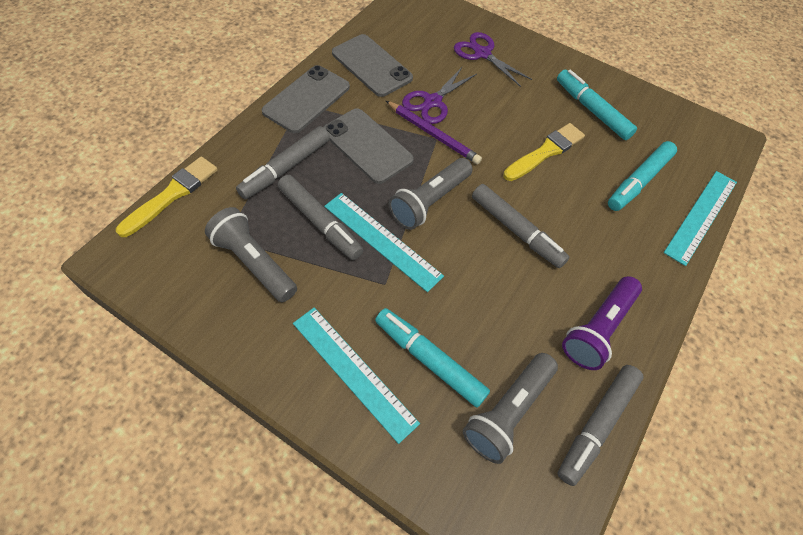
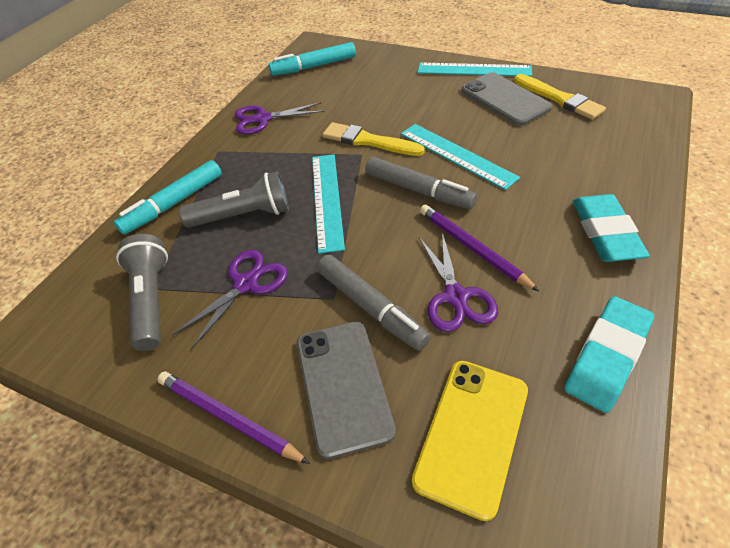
grey flashlight: [205,207,297,302] [389,158,473,230] [463,353,558,464] = 3 -> [116,234,168,351] [179,171,289,228] = 2
grey marker: [236,126,330,199] [278,175,363,260] [472,184,569,268] [557,365,644,486] = 4 -> [317,255,431,351] [365,157,477,209] = 2
grey phone: [262,65,350,133] [323,108,414,184] [332,34,413,97] = 3 -> [297,322,396,459] [462,72,552,126] = 2
purple flashlight: [562,276,642,370] = 1 -> none = 0
purple pencil: [386,101,482,164] = 1 -> [157,371,310,464] [420,205,540,292] = 2
purple scissors: [402,66,477,124] [454,32,532,87] = 2 -> [172,250,288,349] [235,102,325,134] [419,232,498,332] = 3
turquoise eraser: none = 0 -> [564,296,654,413] [573,194,650,262] = 2
turquoise marker: [375,308,490,407] [557,70,637,140] [608,141,677,211] = 3 -> [114,160,222,235] [268,42,356,76] = 2
yellow phone: none = 0 -> [412,361,528,521] = 1

